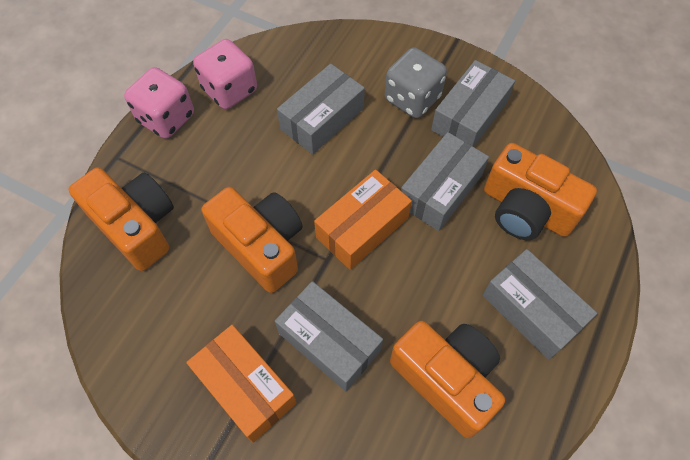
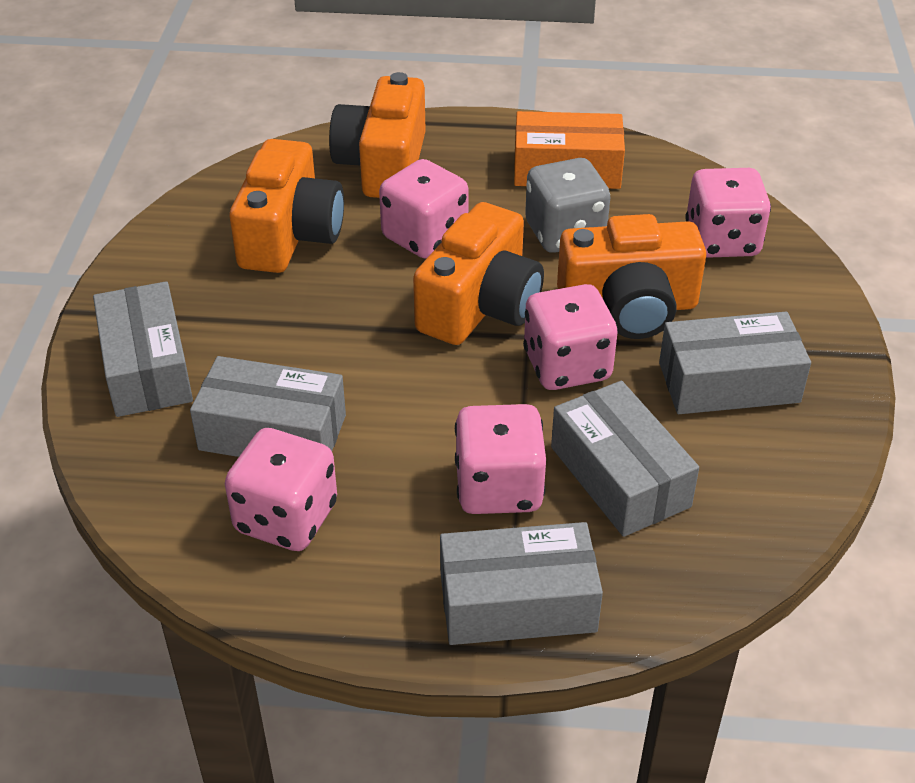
orange box: [186,325,297,443] [314,170,412,270] = 2 -> [514,111,625,189] = 1
pink dice: [124,67,194,139] [193,39,257,109] = 2 -> [225,428,337,551] [379,159,469,259] [455,404,546,514] [523,284,618,390] [685,168,771,258] = 5

